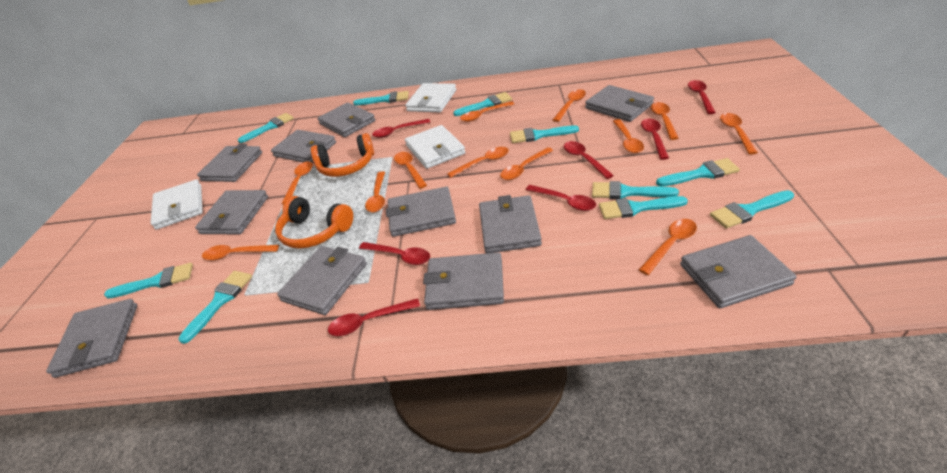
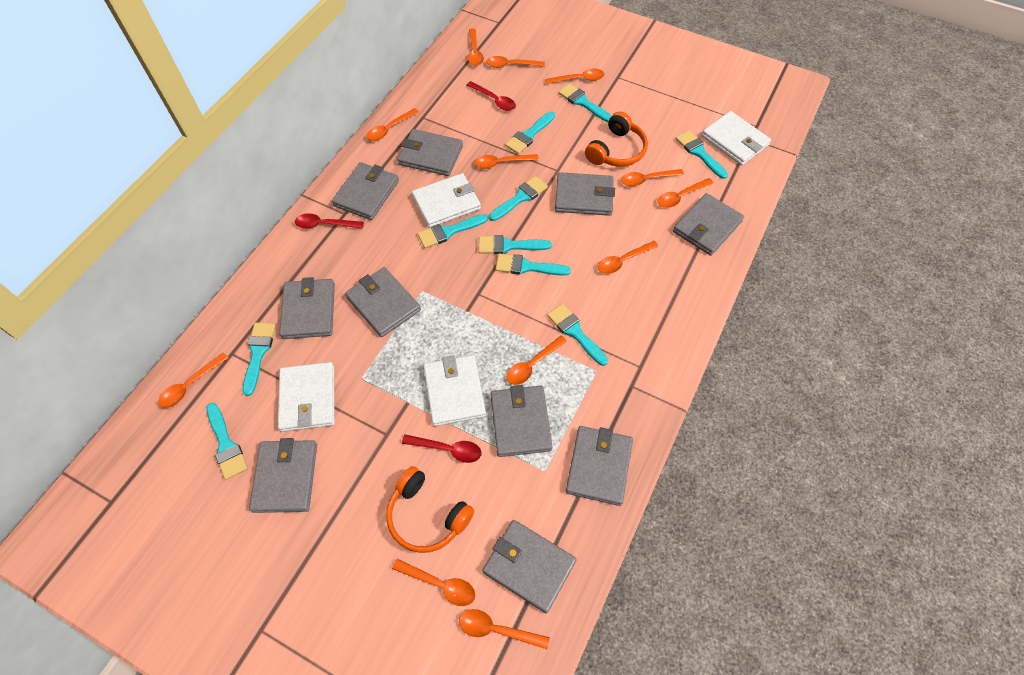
grey wallet: [46,299,137,378] [195,190,268,234] [197,144,262,182] [271,130,336,163] [277,246,367,315] [318,103,375,137] [386,187,456,237] [423,252,504,310] [479,195,542,253] [585,85,654,122] [680,235,797,308] = 11 -> [249,438,317,513] [279,277,335,339] [332,162,399,220] [345,267,421,337] [397,129,463,176] [482,520,577,613] [490,385,553,457] [555,172,615,216] [566,426,633,506] [673,193,744,256] = 10
red spoon: [328,298,420,336] [359,242,430,265] [372,119,430,138] [525,185,596,211] [564,141,614,179] [641,119,669,160] [688,80,716,114] = 7 -> [295,213,364,229] [402,435,481,463] [467,81,516,111] = 3
white wallet: [150,179,203,230] [405,83,456,112] [405,125,466,169] = 3 -> [278,362,335,432] [412,173,481,228] [423,355,486,426] [702,111,771,166] = 4

